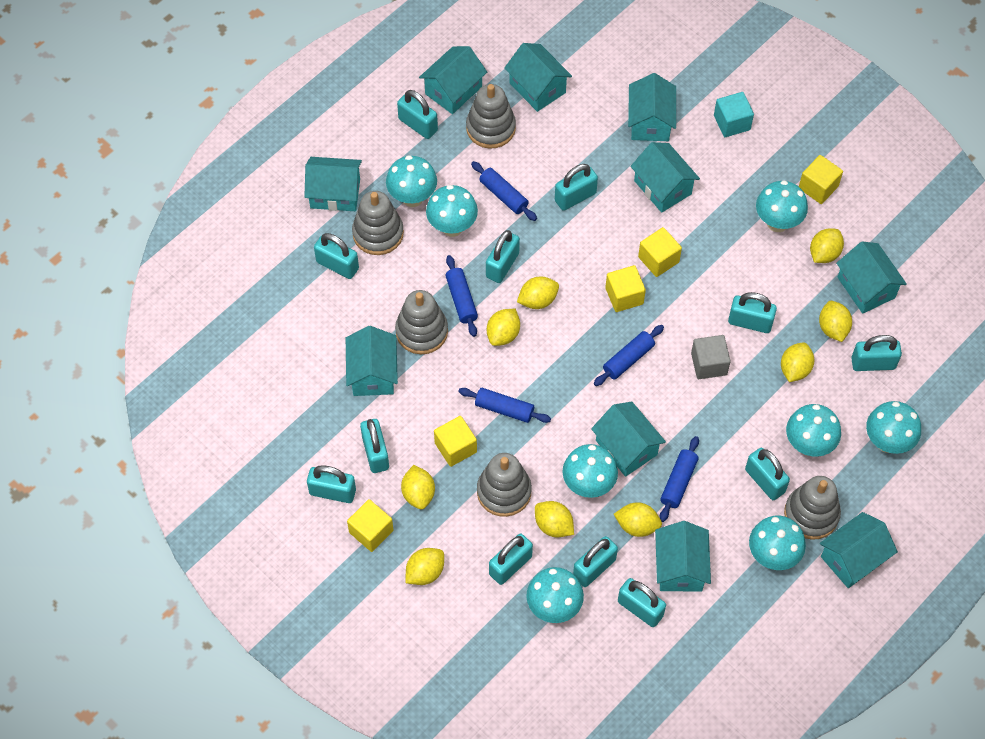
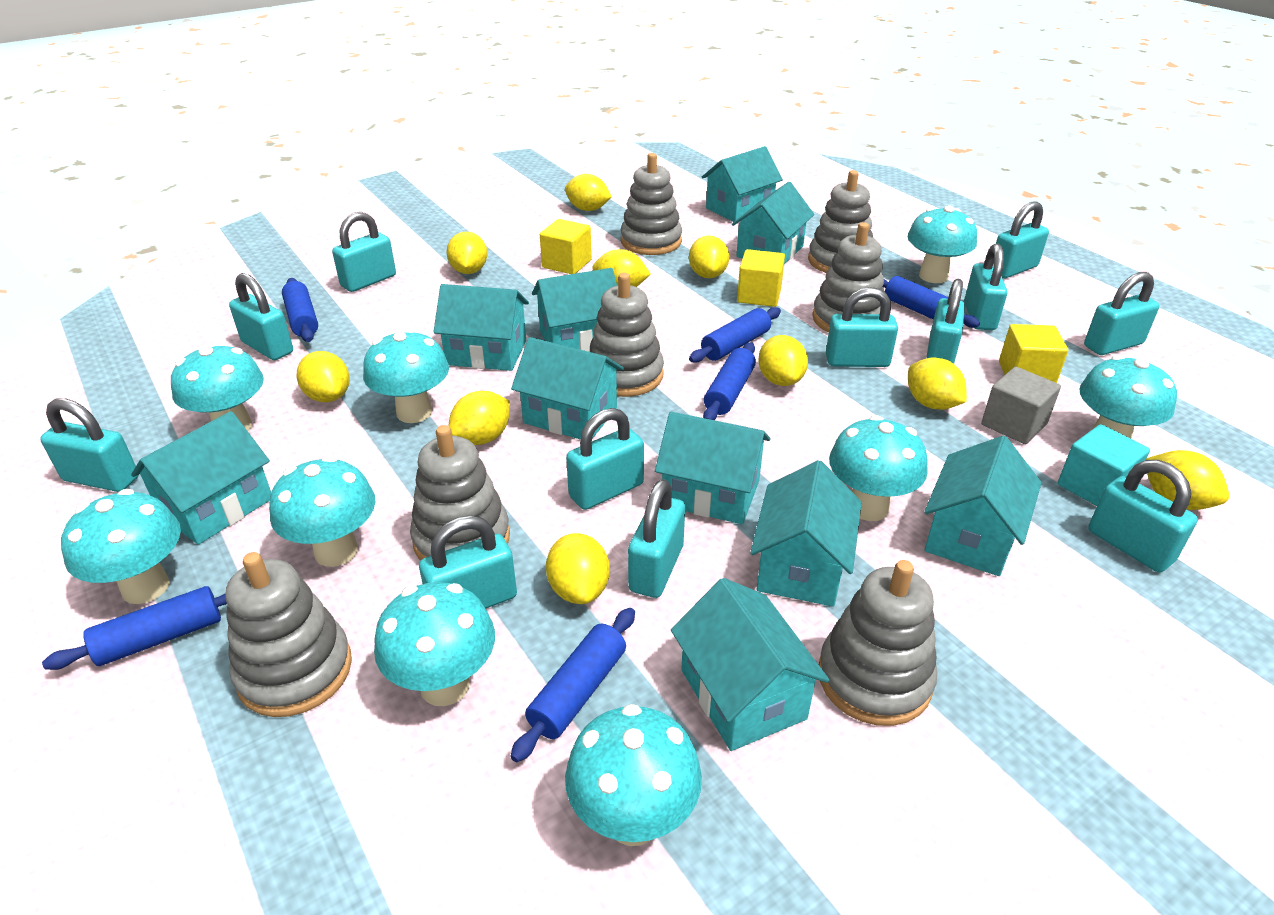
blue rolling pin: [445,255,478,337] [458,388,551,423] [471,161,537,221] [594,325,664,386] [660,436,699,522] = 5 -> [42,586,227,670] [282,278,318,342] [510,608,635,762] [689,307,781,363] [703,342,756,420] [882,276,980,328] = 6
grey stacking toy: [352,191,404,255] [395,290,448,354] [466,84,516,149] [477,453,532,517] [784,476,841,540] = 5 -> [226,552,352,717] [410,425,510,561] [590,273,664,397] [621,153,682,255] [808,170,873,273] [812,222,885,333] [819,560,937,726] = 7
turquoise mushroom: [386,155,437,207] [426,185,478,237] [526,567,584,623] [563,444,618,498] [749,516,806,570] [756,180,808,232] [786,404,841,457] [866,401,921,454] = 8 -> [61,489,181,604] [171,344,264,431] [269,456,375,567] [363,329,449,423] [374,582,495,706] [565,704,702,846] [829,415,928,521] [908,205,977,283] [1079,355,1177,439] = 9
yellow cube: [347,499,393,552] [434,416,477,467] [605,265,646,312] [638,227,682,277] [799,155,843,204] = 5 -> [540,219,592,274] [737,249,785,307] [999,324,1068,383] = 3
yellow lemon: [401,465,435,509] [406,548,444,585] [487,309,520,346] [517,277,559,309] [535,501,574,537] [614,502,662,537] [781,342,814,382] [810,228,844,263] [819,301,852,342] = 9 -> [296,351,350,402] [446,232,487,274] [448,391,510,445] [546,533,610,604] [565,174,612,211] [592,249,651,287] [689,235,729,278] [758,335,808,386] [908,358,967,410] [1146,450,1229,510] = 10

